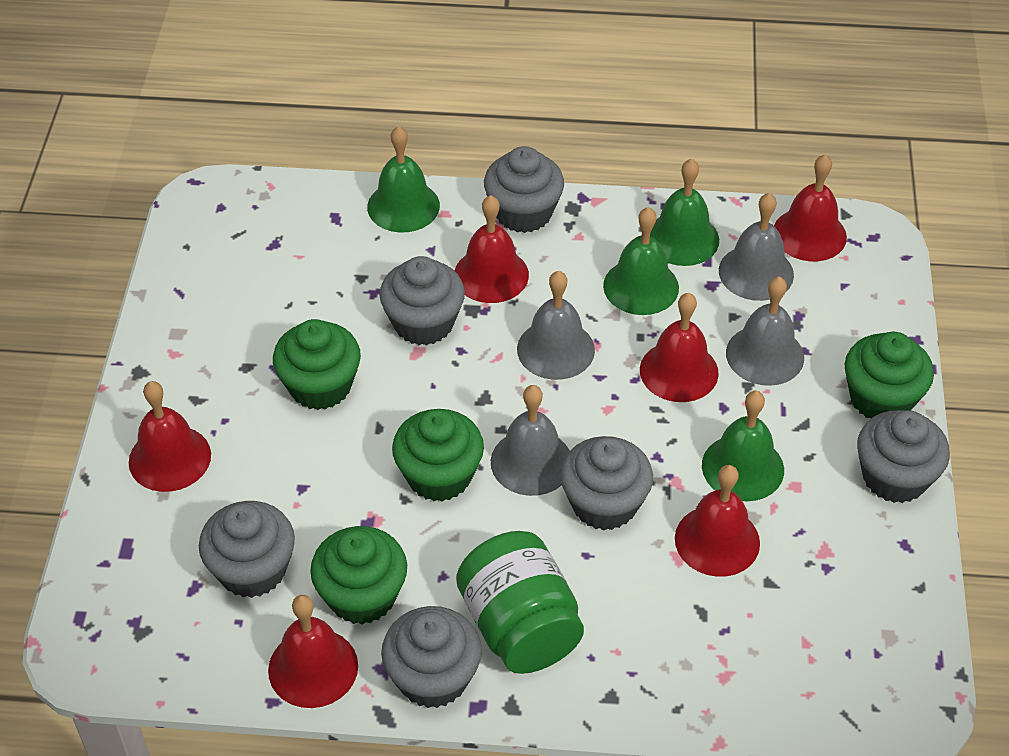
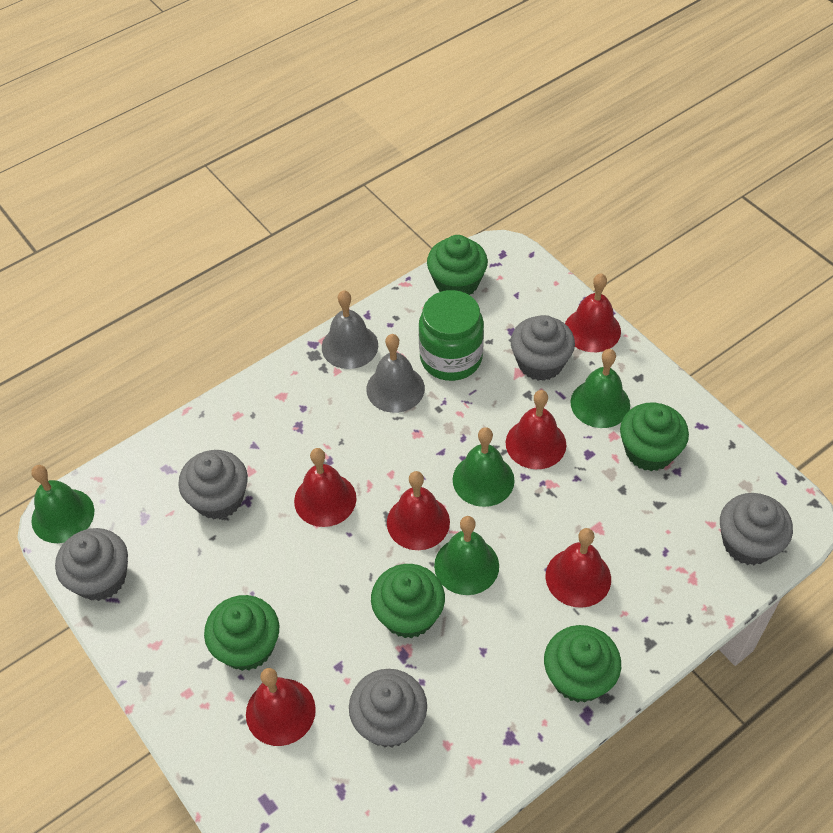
green cupcake: [273,319,361,410] [310,526,407,624] [392,409,484,502] [845,332,934,418] = 4 -> [204,595,279,671] [371,564,445,638] [427,235,488,295] [544,625,621,703] [620,403,689,471] = 5
grey bell: [491,385,570,496] [517,271,595,380] [719,193,794,301] [726,276,804,386] = 4 -> [322,290,378,369] [366,334,425,413] = 2
grey cupcake: [199,501,295,598] [380,256,465,346] [381,606,482,708] [484,146,564,233] [560,436,653,531] [857,410,950,503] = 6 -> [55,528,128,601] [178,450,248,519] [349,669,427,747] [511,315,575,381] [720,493,793,565] = 5

